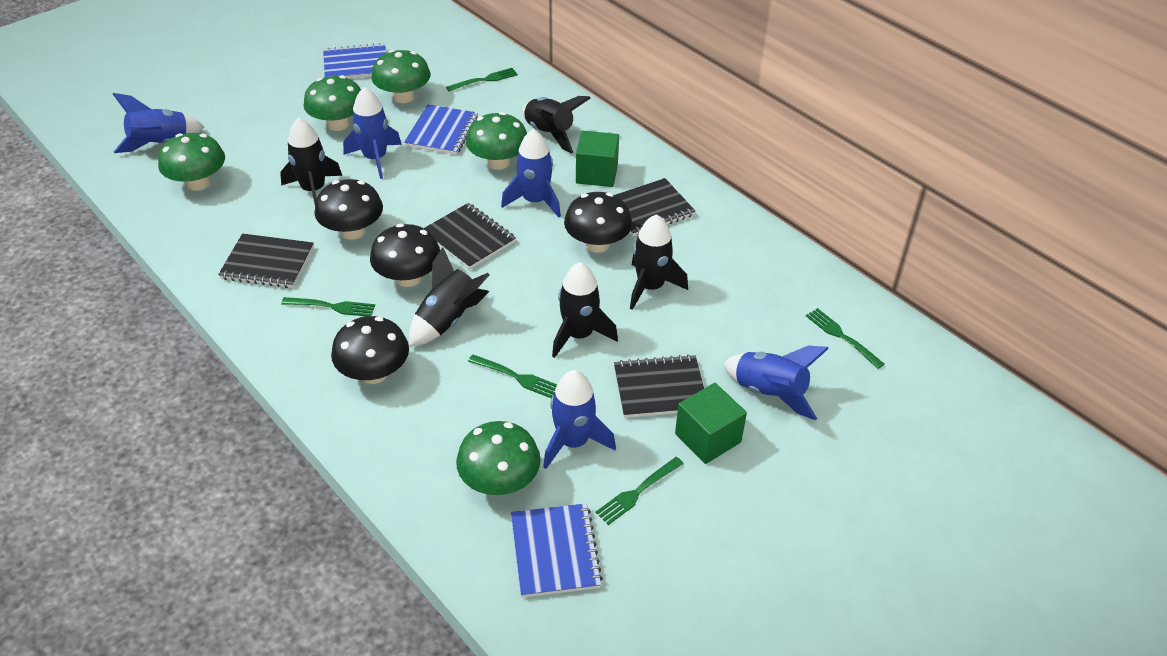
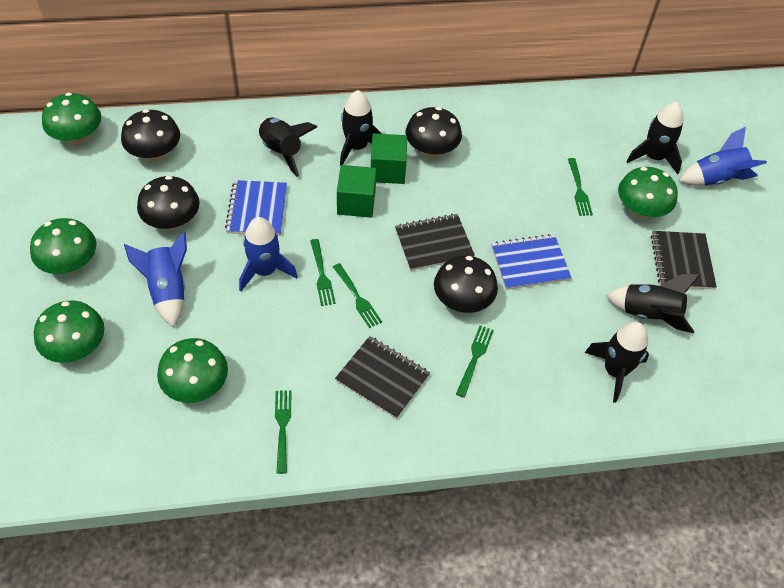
black notebook: [218,234,314,288] [424,203,516,269] [614,354,704,418] [615,178,695,236] = 4 -> [335,336,430,419] [395,214,475,271] [651,231,717,290] = 3
blue notebook: [323,43,386,79] [404,104,478,155] [511,503,603,598] = 3 -> [225,180,287,236] [491,234,572,290] = 2
blue rocket: [113,93,204,153] [343,87,402,179] [501,129,561,218] [543,370,616,469] [723,345,829,420] = 5 -> [124,232,187,327] [239,217,298,291] [679,127,767,186] = 3

